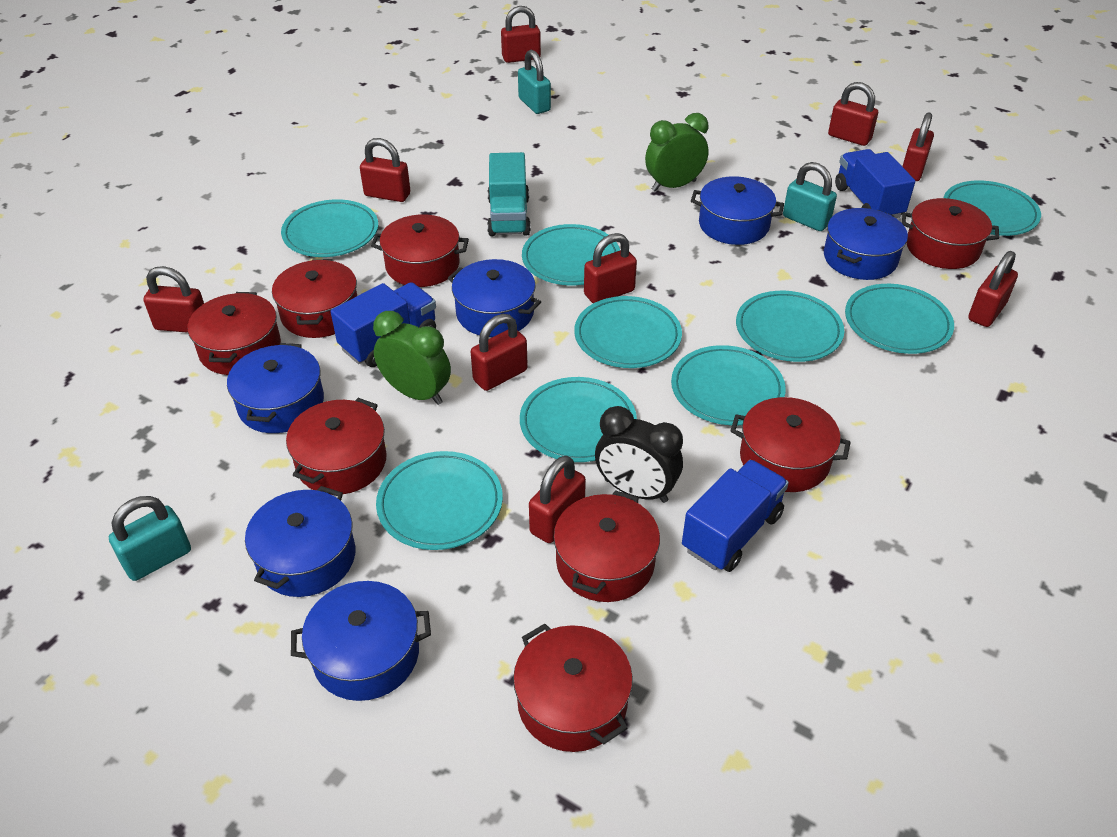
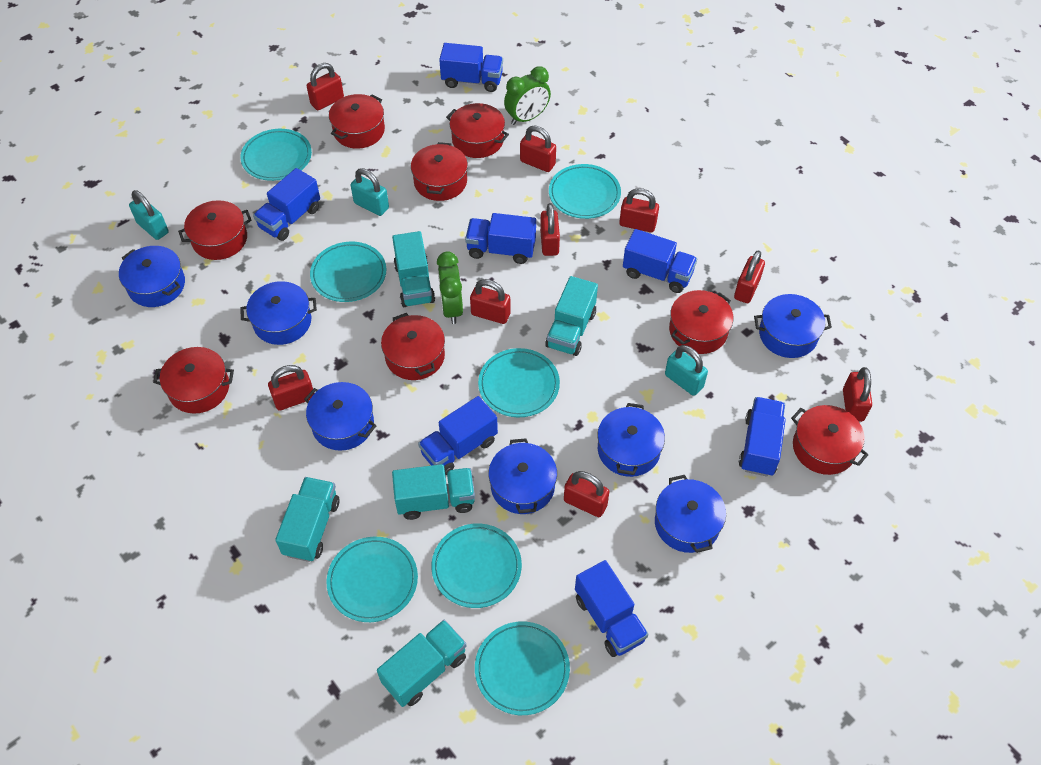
black clock: [595,406,683,503] = 1 -> none = 0
blue pot: [227,343,324,433] [245,486,355,597] [291,581,431,701] [448,259,541,337] [691,176,784,245] [824,208,908,280] = 6 -> [119,246,185,307] [240,281,317,345] [304,382,376,451] [488,438,557,514] [597,403,665,477] [655,475,726,553] [754,294,832,358] = 7
blue truck: [331,282,436,367] [682,460,789,572] [835,149,915,218] = 3 -> [253,168,320,241] [418,396,498,475] [439,43,503,92] [465,213,536,264] [575,560,649,657] [623,229,697,293] [739,397,786,477] = 7
turquoise plate: [281,199,378,257] [376,451,503,550] [520,377,637,462] [522,224,620,285] [574,296,682,368] [671,345,786,425] [736,291,844,362] [845,284,954,354] [944,180,1041,236] = 9 -> [240,129,312,181] [310,242,387,302] [326,537,418,622] [431,523,522,608] [475,621,570,715] [478,348,560,417] [549,164,621,219] = 7
turquoise truck: [487,152,531,236] = 1 -> [275,477,339,562] [377,620,467,707] [392,231,435,307] [392,464,475,520] [545,276,598,356] = 5

